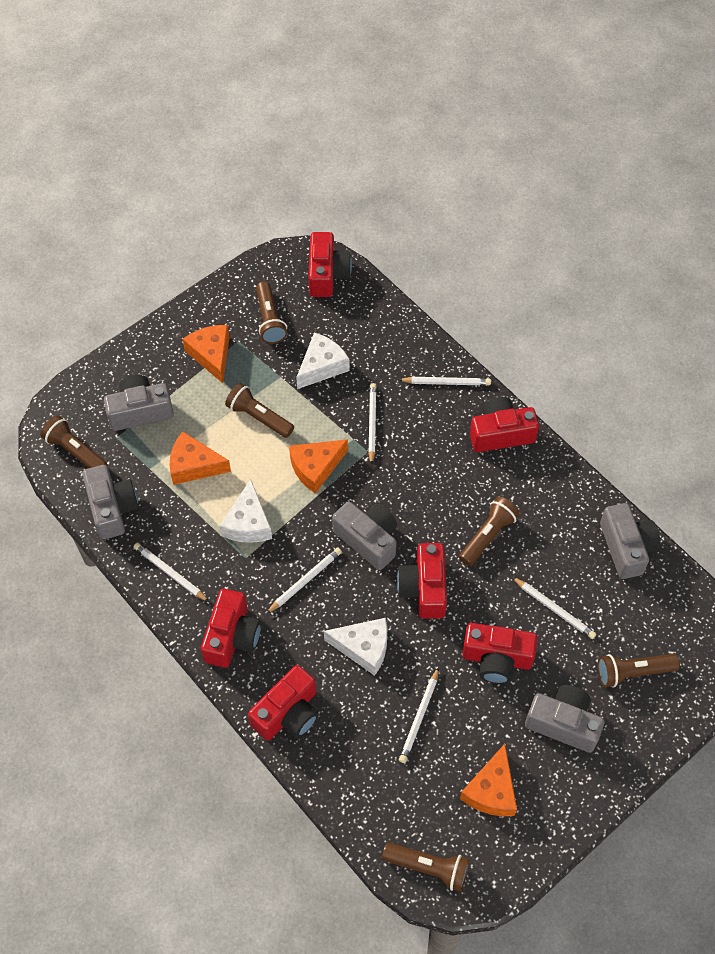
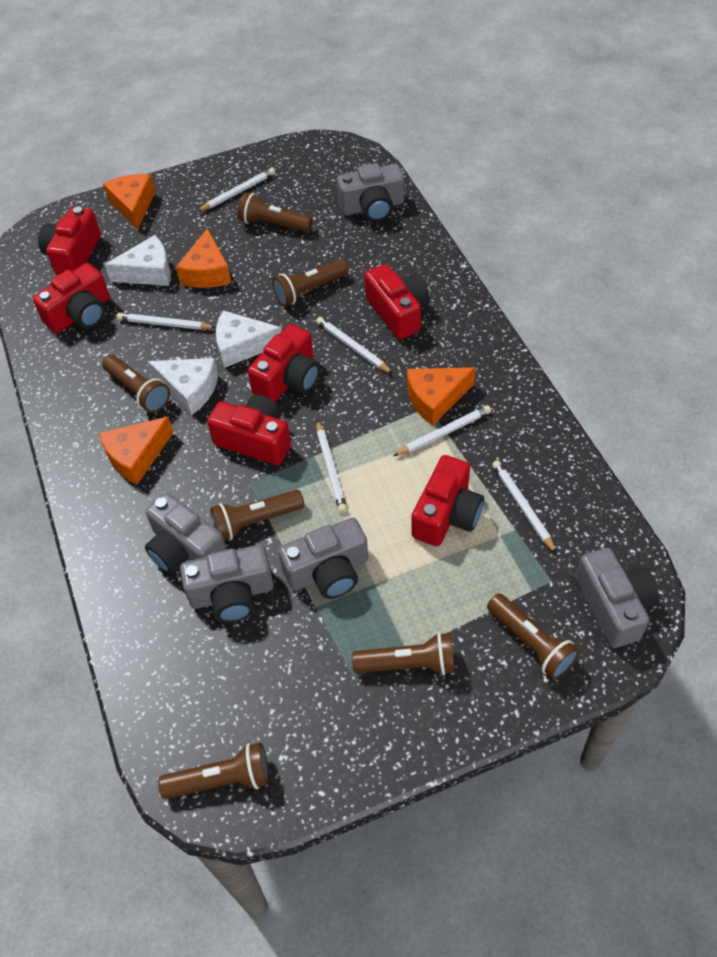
brown flashlight: [41,416,107,468] [225,383,294,438] [256,281,287,344] [382,843,470,892] [459,496,520,566] [597,654,680,688] = 6 -> [102,355,170,413] [158,743,270,799] [210,490,304,540] [238,192,312,232] [272,259,349,306] [352,632,455,675] [487,594,579,680] = 7

